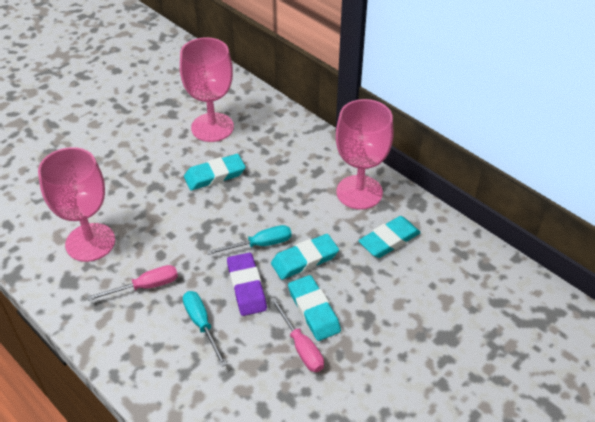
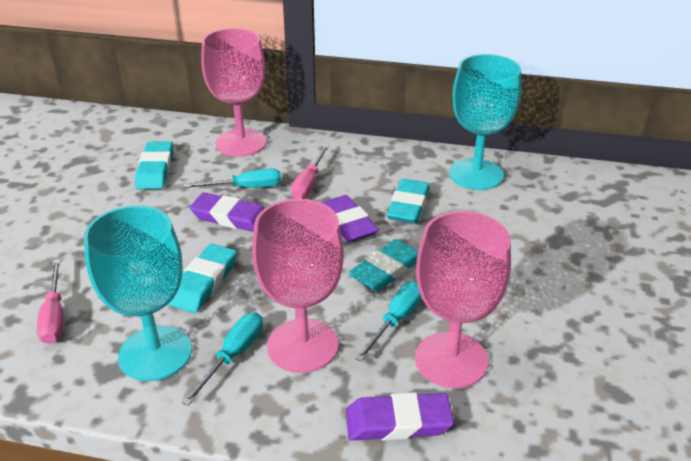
purple eraser: [227,253,267,316] = 1 -> [190,192,265,232] [321,195,379,242] [346,392,454,441] = 3
turquoise goblet: none = 0 -> [84,205,192,381] [449,54,521,190] = 2
turquoise screwdriver: [183,291,227,367] [207,225,292,255] = 2 -> [182,312,263,406] [183,168,281,188] [355,281,422,362] = 3

